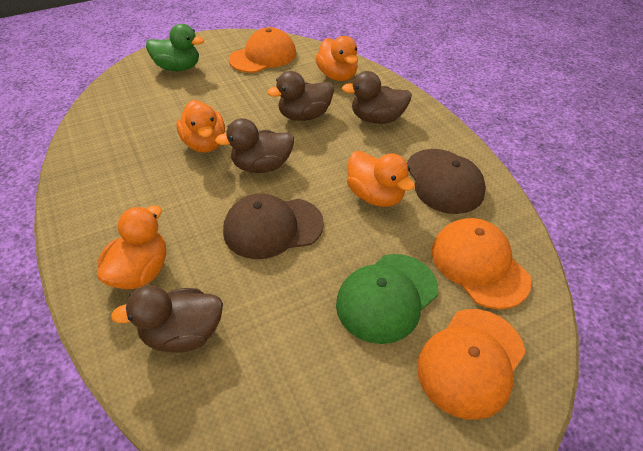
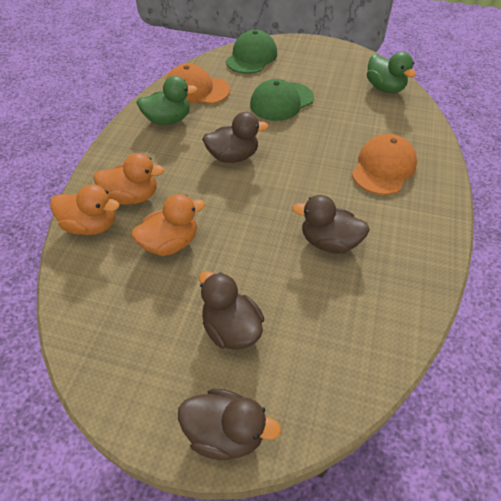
brown cap: [223,193,324,259] [407,149,486,214] = 2 -> none = 0
green cap: [336,254,438,344] = 1 -> [226,30,277,74] [250,79,314,121] = 2
green duck: [146,24,204,71] = 1 -> [136,76,197,125] [367,52,416,93] = 2
orange cap: [229,27,296,73] [417,309,526,420] [432,218,532,309] = 3 -> [165,63,230,104] [352,134,417,195] = 2
orange duck: [98,205,166,289] [176,100,225,153] [315,36,358,81] [347,151,415,207] = 4 -> [50,184,120,235] [94,153,165,205] [132,194,205,256] = 3

